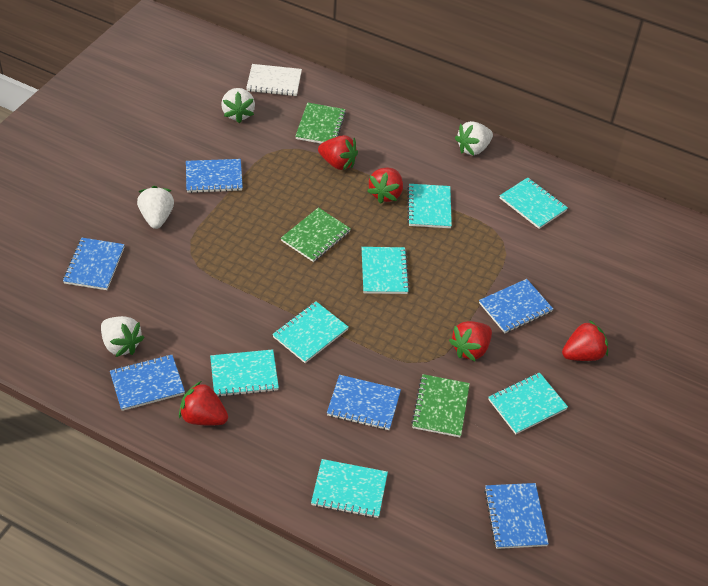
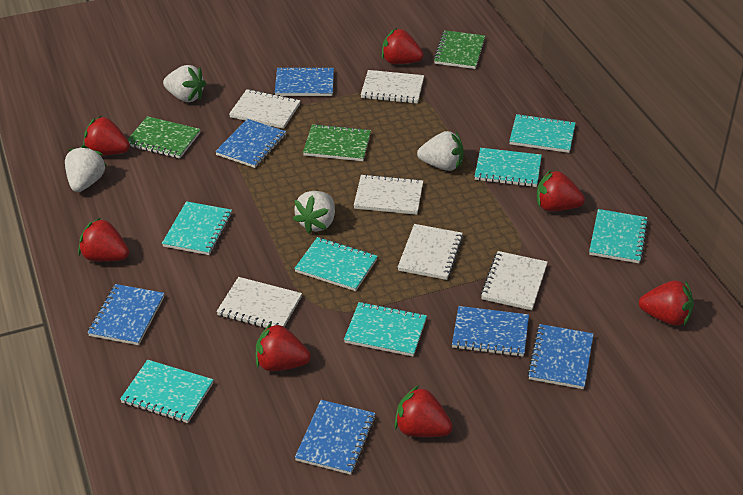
red strawberry: [179,381,228,426] [318,135,358,170] [367,168,403,204] [449,321,492,361] [562,320,608,361] = 5 -> [78,218,129,262] [83,116,130,155] [256,323,311,371] [382,28,424,64] [395,385,453,437] [537,170,585,211] [639,280,694,326] = 7
white notebook: [246,64,302,96] = 1 -> [216,277,302,328] [229,89,301,129] [354,174,423,215] [361,70,424,104] [397,224,463,280] [481,251,548,310] = 6

